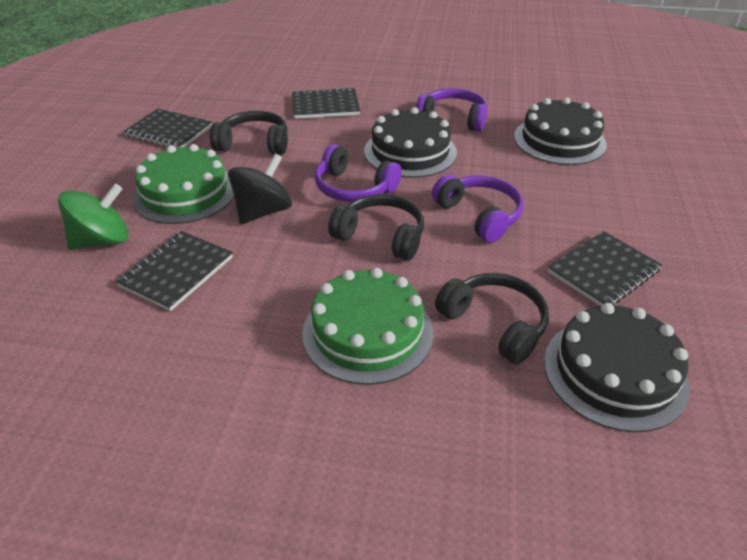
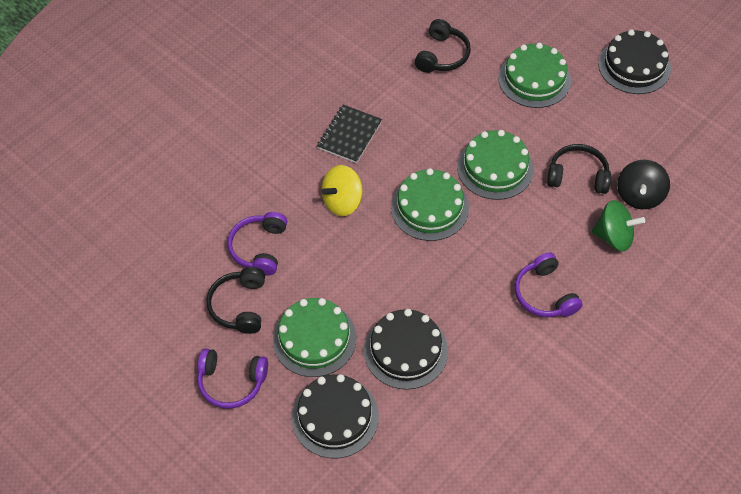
black notebook: [116,231,233,311] [124,109,212,148] [292,87,360,119] [548,231,662,306] = 4 -> [317,105,382,163] = 1
green cake: [132,144,234,224] [302,268,433,385] = 2 -> [273,298,356,377] [391,168,469,241] [457,130,534,200] [498,43,571,108] = 4
yellow spinning top: none = 0 -> [321,165,363,216] = 1

